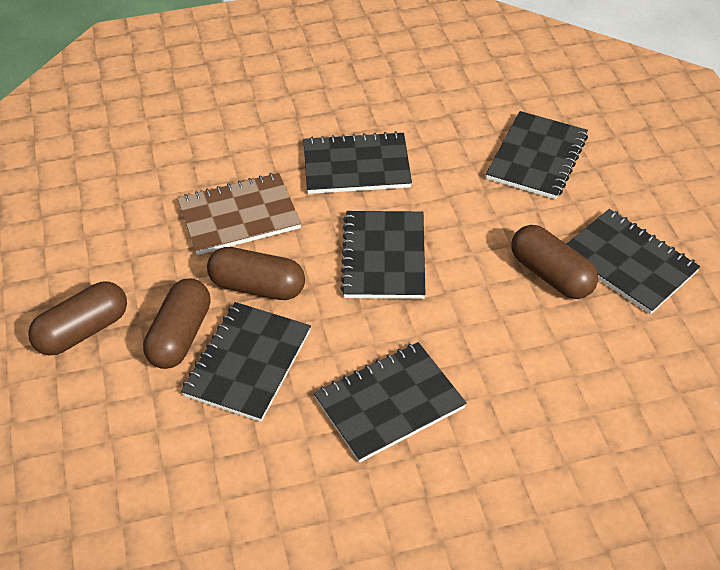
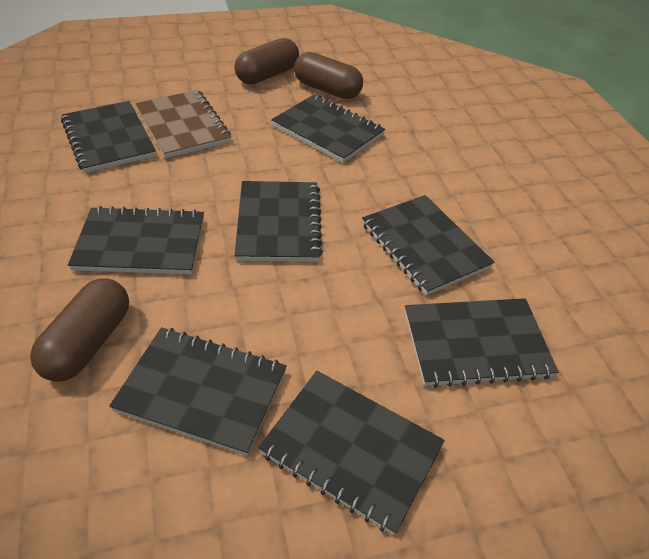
black notebook: [181,302,311,422] [303,131,412,194] [314,342,467,463] [340,211,426,299] [486,111,588,199] [567,209,700,314] = 6 -> [61,101,156,173] [68,206,204,274] [109,327,287,456] [235,181,323,262] [258,371,445,535] [271,94,385,163] [362,195,495,296] [405,298,558,388] = 8
brown capsule: [28,281,127,355] [143,279,211,369] [207,247,305,300] [511,225,598,299] = 4 -> [30,278,129,382] [235,38,299,84] [294,52,363,99] = 3

